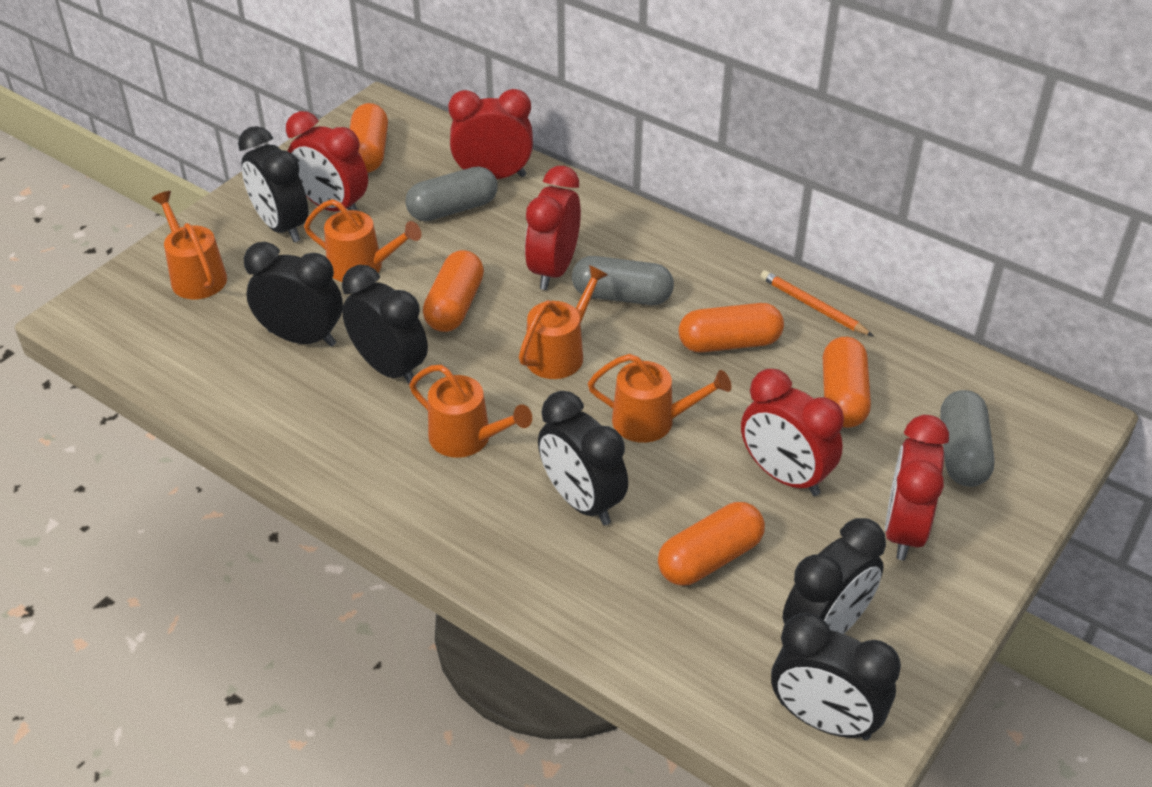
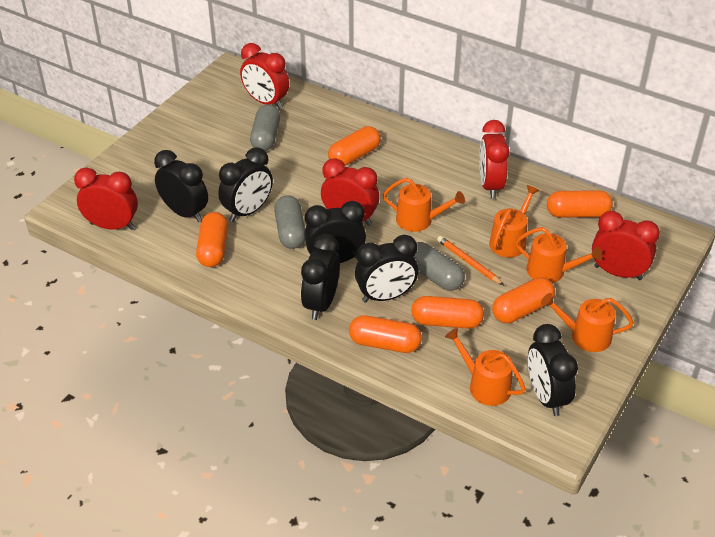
orange capsule: [350,103,388,173] [423,250,484,332] [658,502,765,585] [679,303,784,353] [823,337,871,428] = 5 -> [196,212,228,267] [328,126,381,166] [349,315,422,353] [411,296,484,329] [492,277,555,323] [547,190,613,218] = 6

